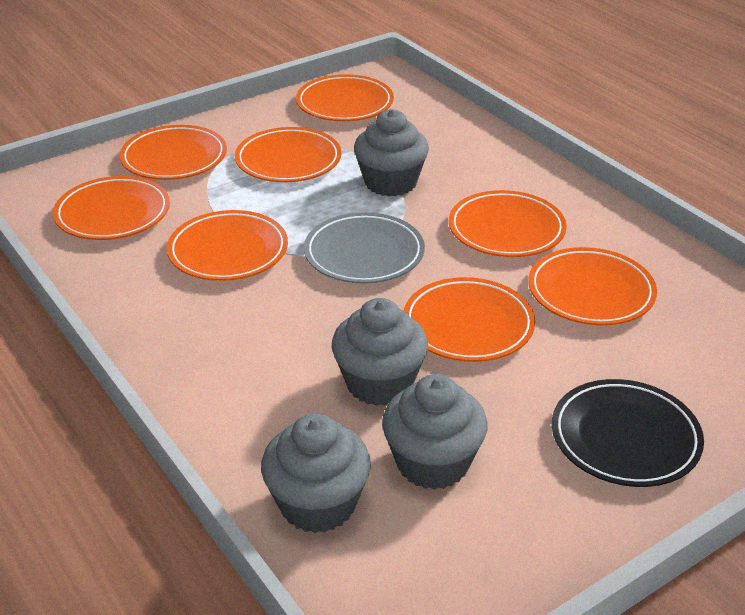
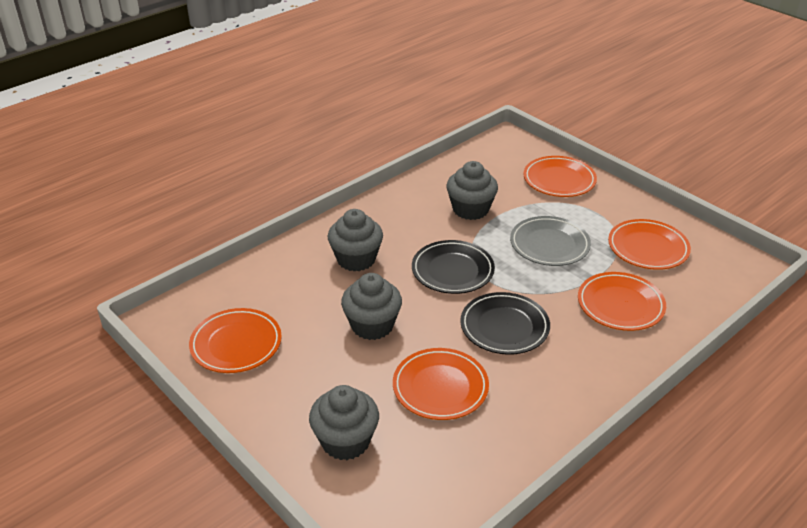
black plate: [552,379,704,487] = 1 -> [412,240,495,294] [460,292,550,355] = 2
orange plate: [53,176,170,240] [119,125,227,180] [167,210,288,281] [235,127,342,182] [296,75,394,121] [404,277,535,362] [449,190,567,257] [528,247,657,325] = 8 -> [189,308,282,373] [393,348,489,420] [523,156,597,197] [578,272,666,331] [608,219,691,270] = 5

